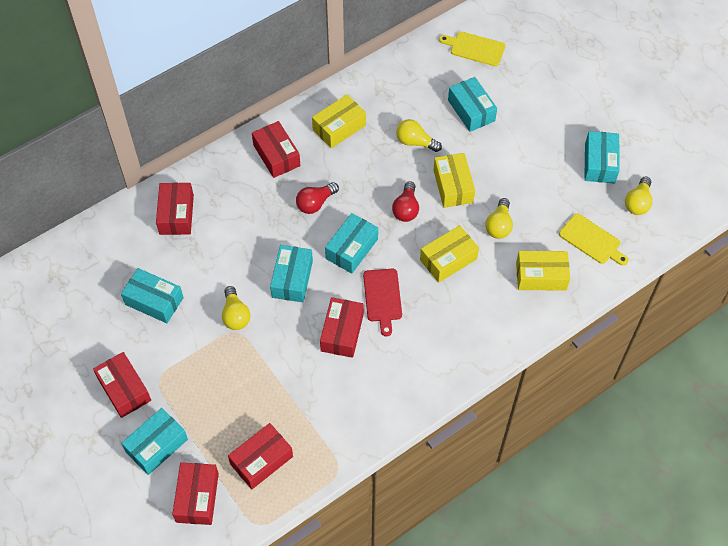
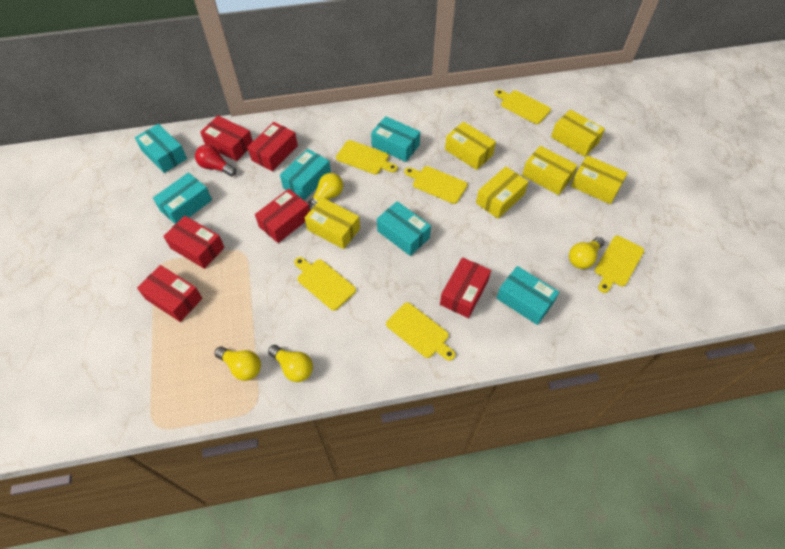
red cutting board: [363,269,402,336] = 1 -> none = 0
red light bulb: [296,182,339,214] [392,181,419,222] = 2 -> [195,145,236,176] = 1
yellow box: [312,94,366,148] [420,225,479,283] [433,153,475,208] [516,251,570,291] = 4 -> [305,197,360,249] [445,122,496,170] [476,166,529,219] [522,146,578,195] [551,109,605,157] [571,155,628,204] = 6
yellow cutting board: [439,31,506,66] [559,214,629,266] = 2 -> [294,257,356,311] [336,140,398,174] [386,302,455,361] [405,166,468,204] [495,89,551,124] [595,236,644,293] = 6

